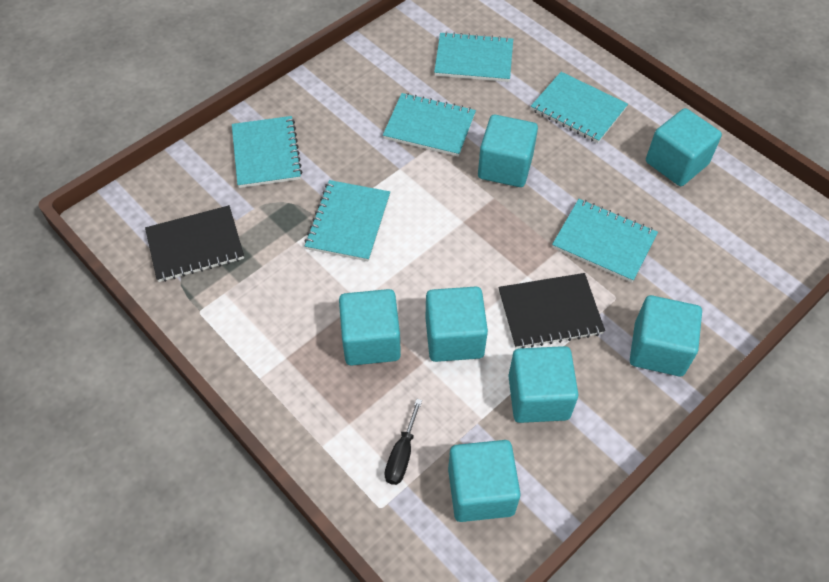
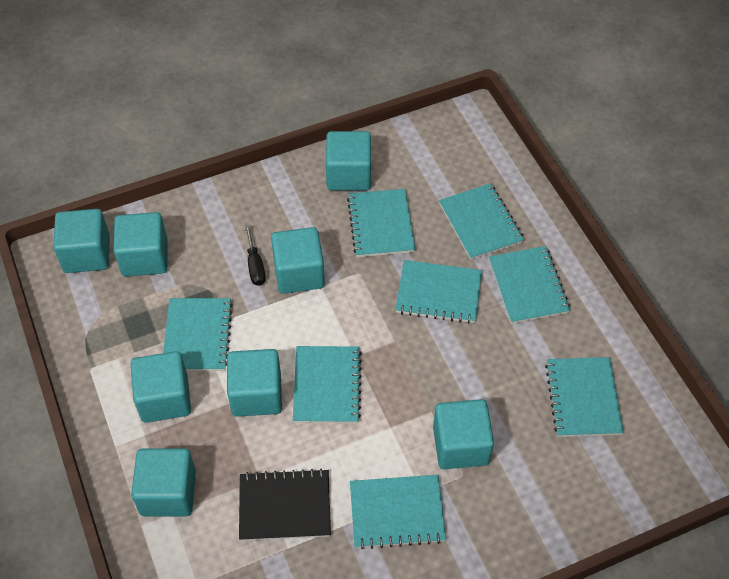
black notebook: [145,205,244,282] [498,273,605,349] = 2 -> [239,469,331,541] = 1
turquoise cube: [339,289,401,366] [426,287,488,362] [448,440,521,522] [478,115,538,187] [508,346,579,423] [630,295,702,376] [646,108,722,186] = 7 -> [53,209,110,273] [113,212,168,276] [131,351,191,423] [131,448,196,516] [227,349,282,417] [271,227,325,294] [326,131,371,191] [433,399,494,469] = 8
turquoise notebook: [232,116,302,188] [305,180,390,261] [383,93,476,157] [434,32,513,82] [531,72,628,143] [552,199,658,282] = 6 -> [163,298,233,371] [293,346,362,423] [347,189,415,257] [350,475,446,549] [395,260,482,324] [439,183,524,260] [489,246,570,324] [545,357,624,437] = 8

